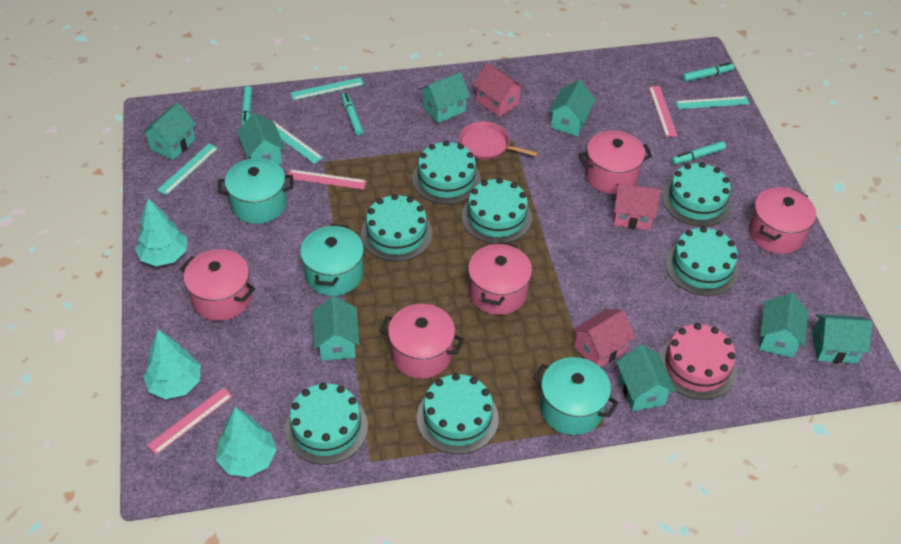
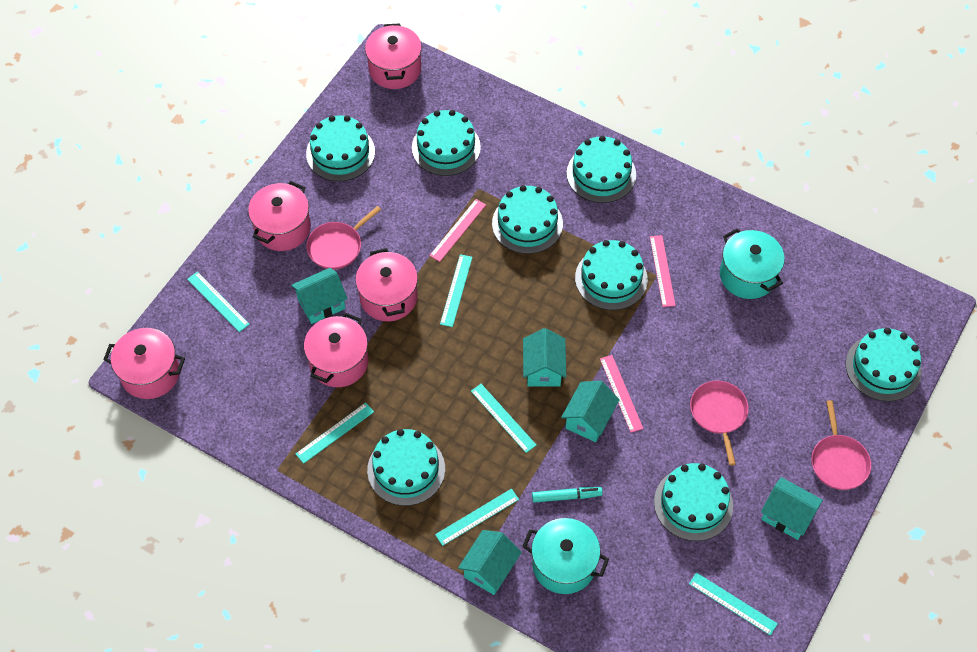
pink cake: [659,323,737,400] = 1 -> none = 0
pink house: [473,63,525,117] [572,309,636,367] [614,184,660,230] = 3 -> none = 0
pink pan: [459,122,538,160] = 1 -> [306,206,381,270] [690,381,749,466] [811,400,871,490] = 3
turquoise cake: [285,383,368,464] [361,194,433,261] [412,141,481,204] [417,373,499,454] [462,178,532,244] [662,162,732,227] [665,226,739,296] = 7 -> [306,115,375,181] [367,429,445,506] [412,110,481,176] [492,185,563,254] [567,135,636,203] [575,240,648,310] [654,463,733,541] [846,328,922,402] = 8
turquoise house: [141,103,196,160] [237,113,285,165] [313,296,360,361] [419,72,470,123] [548,80,596,136] [617,345,676,412] [759,293,809,358] [812,314,872,363] = 8 -> [291,268,348,324] [458,530,522,595] [523,328,566,387] [561,381,620,442] [761,477,823,540] = 5
turquoise marker: [241,86,252,126] [341,93,364,136] [672,141,726,164] [682,62,734,82] = 4 -> [532,487,603,503] = 1
turquoise pot: [218,158,293,224] [300,224,364,296] [533,357,619,435] = 3 -> [522,518,609,594] [720,228,785,299] = 2
turquoise ruler: [157,143,218,195] [272,120,323,164] [291,77,364,100] [676,96,750,109] = 4 -> [187,272,250,332] [296,403,374,464] [435,488,519,546] [440,254,473,327] [471,384,536,453] [689,572,778,636] = 6
turquoise tree: [135,198,187,266] [143,329,201,399] [216,407,277,477] = 3 -> none = 0

